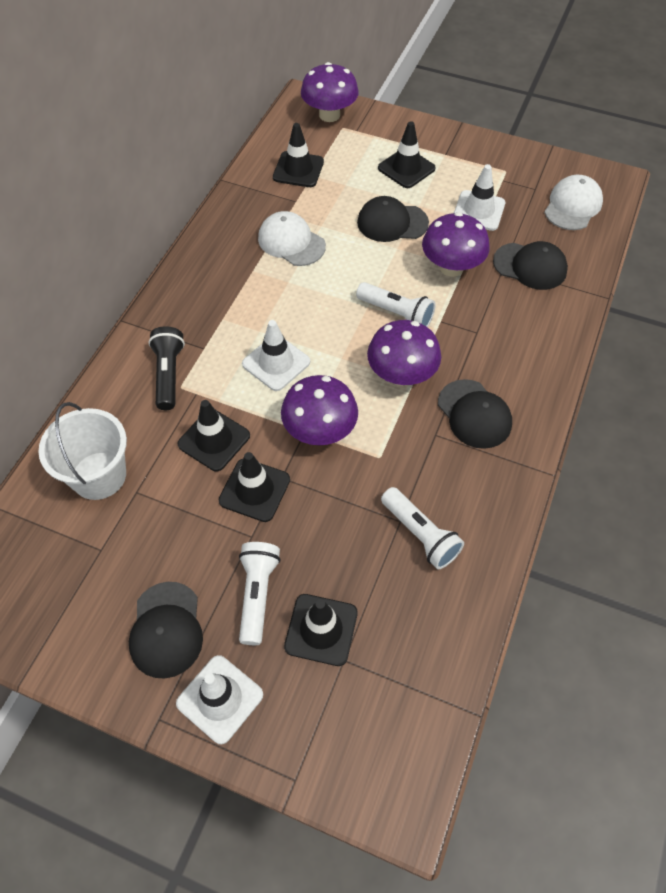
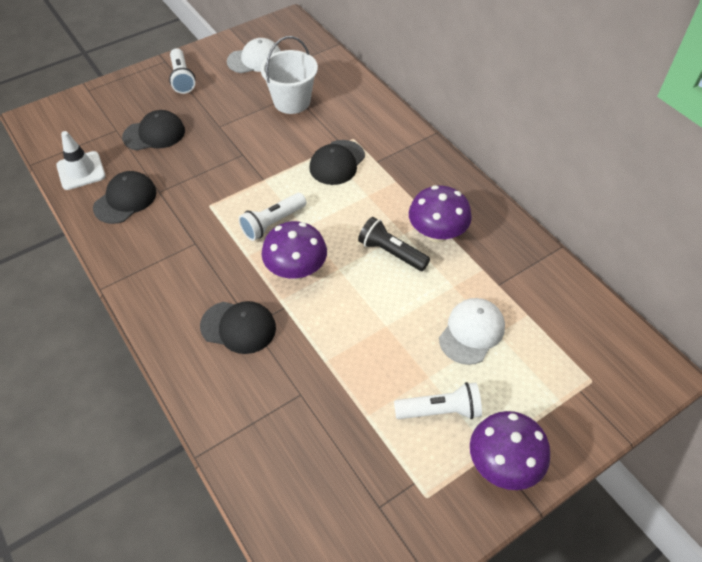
black traffic cone: [178,400,250,471] [219,452,290,522] [273,123,324,187] [284,594,358,666] [378,121,435,188] = 5 -> none = 0
purple mushroom: [281,375,358,445] [301,62,359,122] [367,320,441,386] [422,212,490,277] = 4 -> [262,221,327,280] [409,185,472,243] [470,411,550,490] = 3
white traffic cone: [176,655,263,744] [242,320,310,391] [454,164,505,231] = 3 -> [56,131,106,190] = 1

